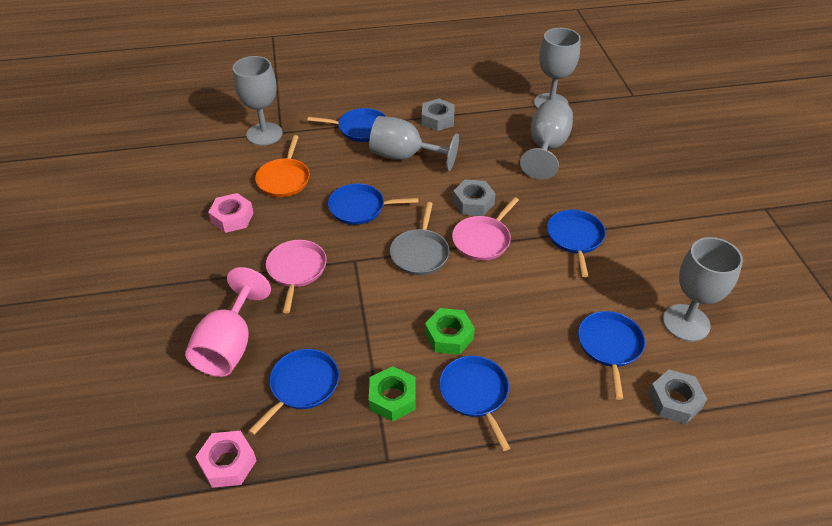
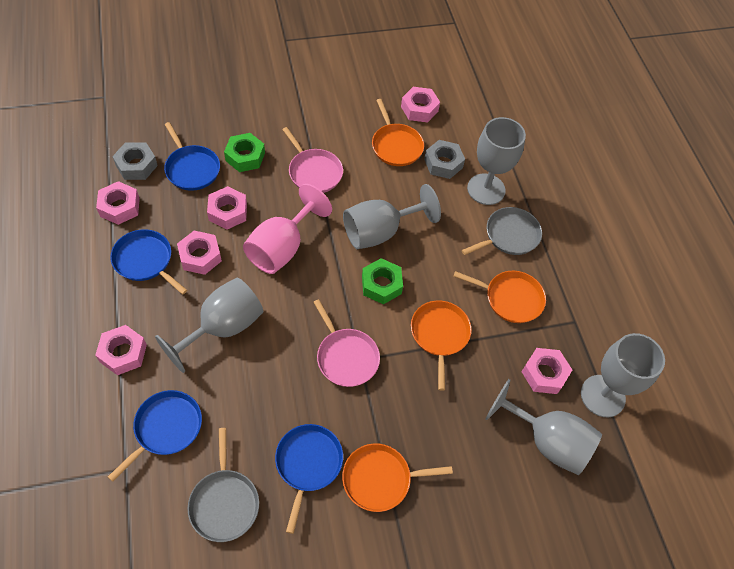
blue pan: [249,349,339,435] [307,108,385,142] [328,183,418,225] [439,356,510,451] [547,210,606,277] [578,311,645,400] = 6 -> [108,390,202,482] [110,229,187,294] [164,122,220,191] [275,424,343,534] = 4
grey nut: [422,99,455,131] [453,180,496,216] [648,369,707,424] = 3 -> [112,142,158,180] [424,140,465,179] = 2
grey pan: [390,202,450,275] = 1 -> [188,428,259,542] [462,207,542,255] = 2
orange pan: [255,135,310,197] = 1 -> [342,443,453,512] [372,99,424,166] [411,301,471,391] [454,271,546,323] = 4
pink nut: [195,431,257,488] [208,193,254,233] = 2 -> [95,325,147,375] [96,181,140,225] [177,231,222,275] [207,186,247,229] [401,87,440,123] [522,348,572,394] = 6

